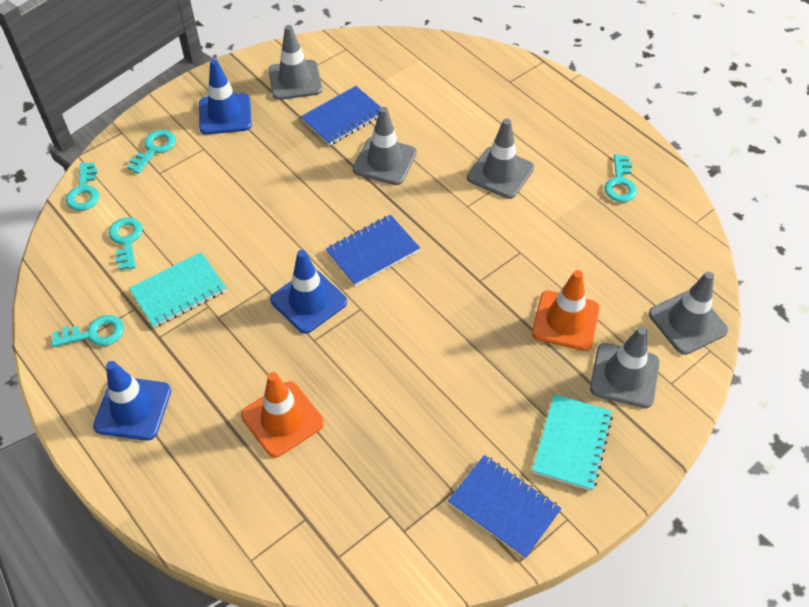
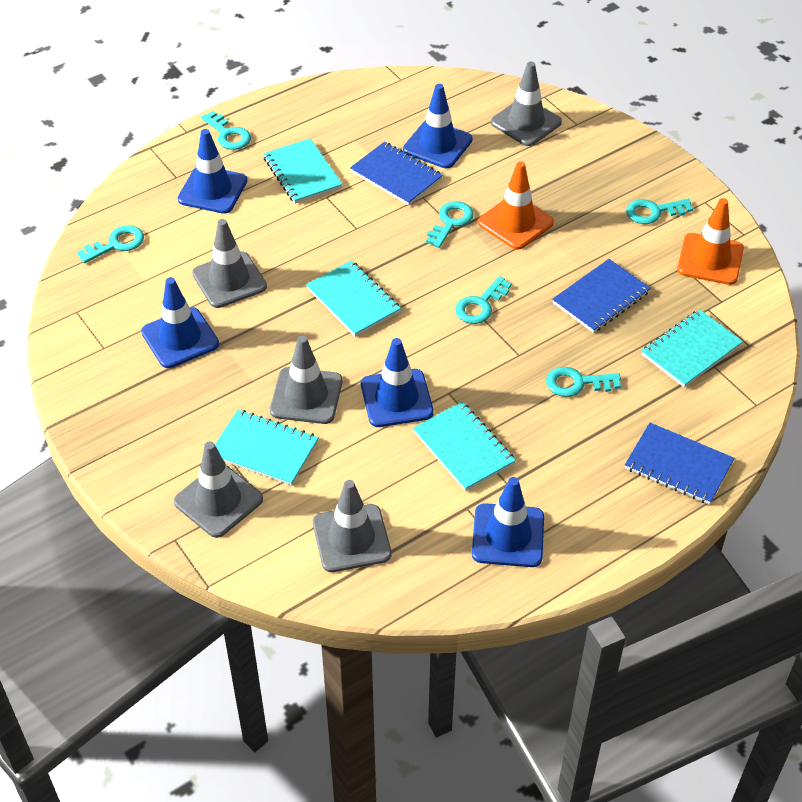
blue traffic cone: [93,361,171,441] [199,59,252,134] [270,250,347,334] = 3 -> [141,277,219,368] [178,129,247,214] [361,338,434,427] [403,84,473,168] [472,477,544,567] = 5
turquoise key: [51,315,124,347] [66,162,99,211] [109,217,143,270] [127,130,176,174] [604,154,637,202] = 5 -> [77,225,144,263] [201,111,251,150] [426,201,474,248] [455,276,512,324] [546,367,621,397] [626,199,693,224] = 6
turquoise notebook: [129,252,227,328] [532,394,613,491] = 2 -> [215,410,319,486] [263,138,343,204] [306,260,401,337] [413,402,516,491] [642,309,743,387] = 5

